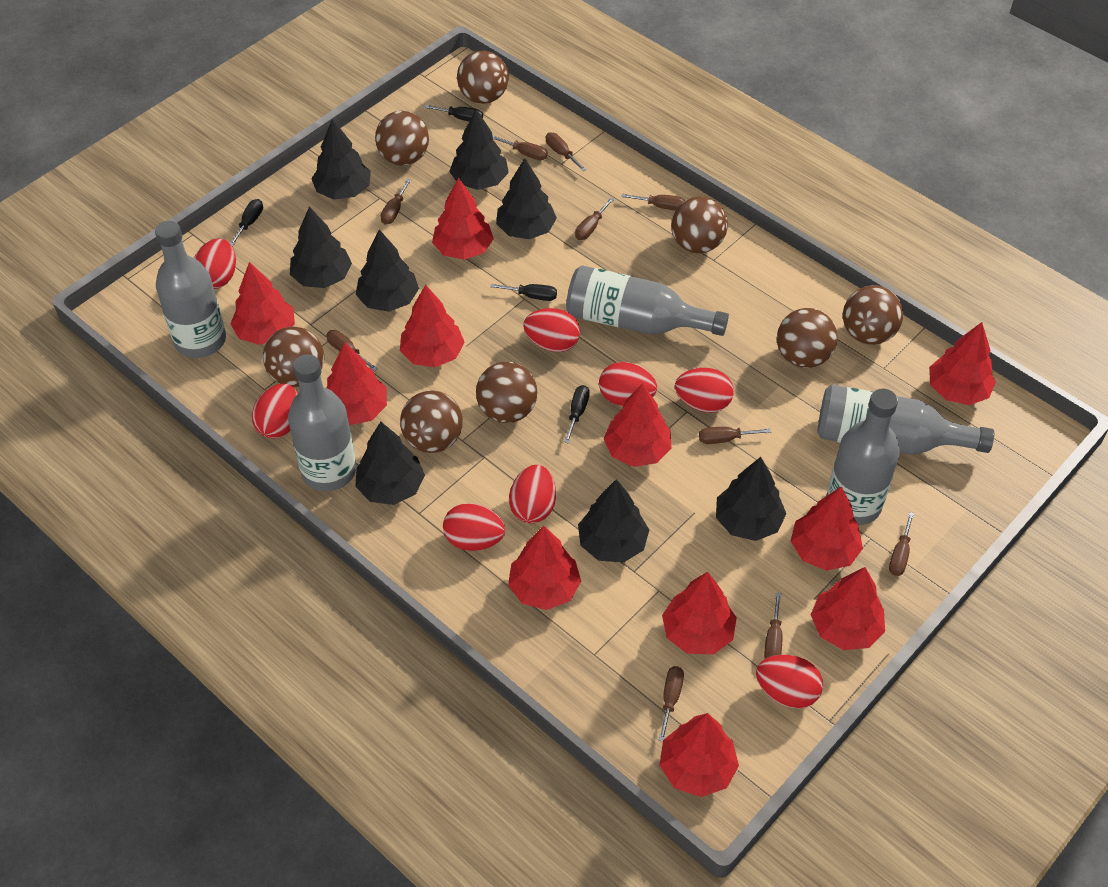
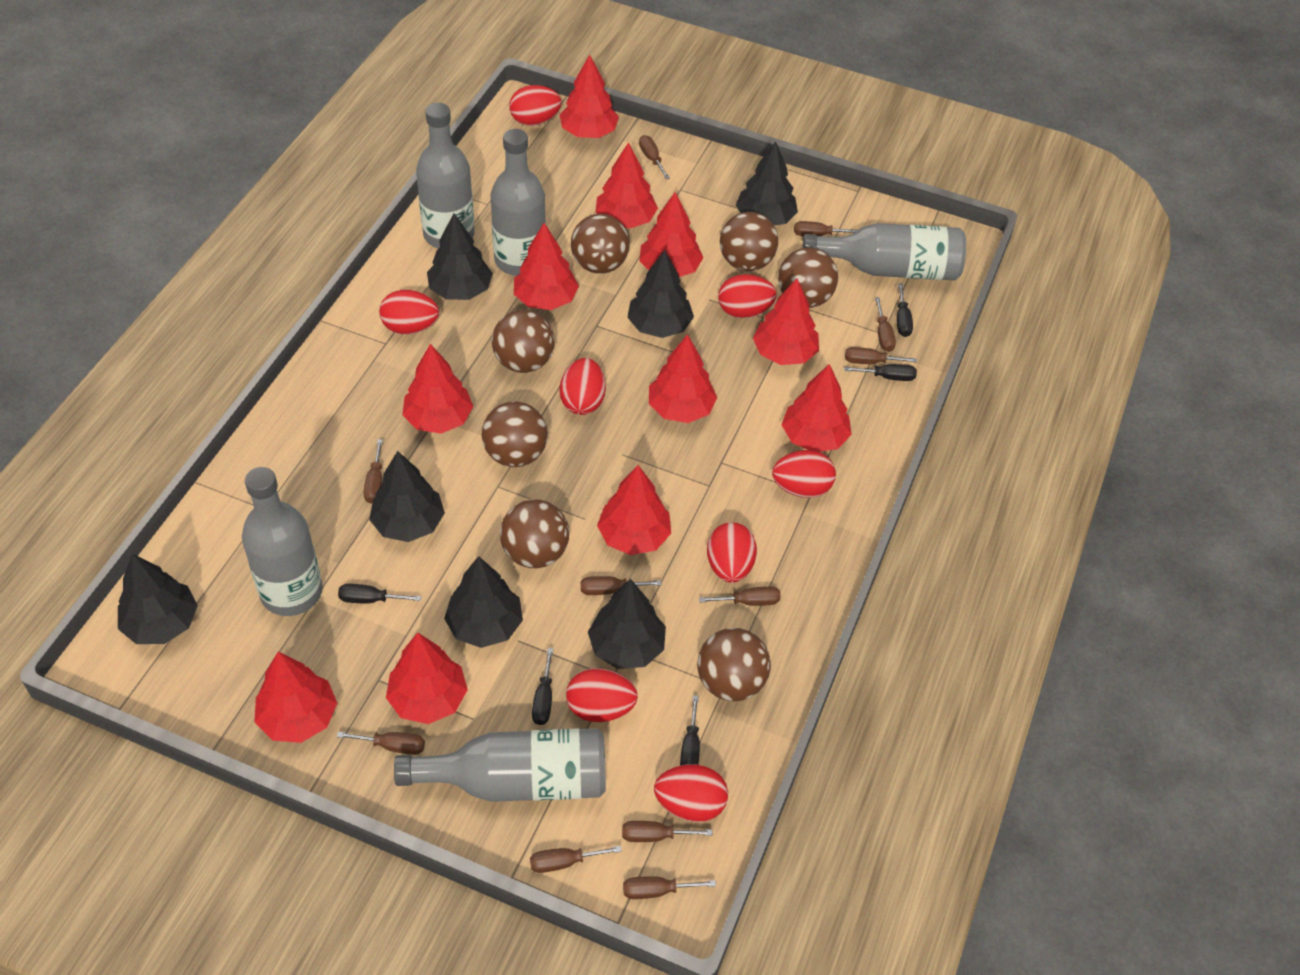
black screwdriver: [230,199,263,246] [424,105,483,121] [490,284,557,301] [564,385,590,444] = 4 -> [338,584,421,603] [532,648,553,725] [680,695,700,766] [844,364,917,381] [897,283,913,337] = 5
black tree: [290,207,352,288] [311,119,371,200] [355,422,425,505] [356,229,419,312] [449,110,509,190] [496,158,557,239] [578,479,649,563] [716,457,786,541] = 8 -> [118,553,198,644] [369,451,445,542] [427,213,493,300] [444,556,523,648] [588,579,666,669] [627,250,694,338] [736,141,798,225] = 7
brown ball: [263,327,324,387] [375,111,429,166] [400,391,463,453] [457,51,509,104] [476,362,537,423] [671,196,728,253] [777,308,837,368] [843,285,903,345] = 8 -> [482,401,548,467] [492,310,554,373] [500,499,569,568] [571,214,630,274] [697,628,771,702] [720,212,778,271] [778,247,838,308] = 7
brown screwdriver: [326,330,378,371] [380,179,412,225] [492,135,548,160] [546,133,587,171] [575,197,614,240] [621,194,685,211] [659,666,684,741] [699,427,771,444] [764,593,782,659] [889,512,914,576] = 10 -> [337,732,425,755] [364,439,383,504] [530,846,622,873] [581,576,662,595] [622,821,713,842] [623,876,716,899] [639,135,670,179] [699,586,781,606] [794,221,857,236] [845,347,917,364] [875,297,896,352] = 11

